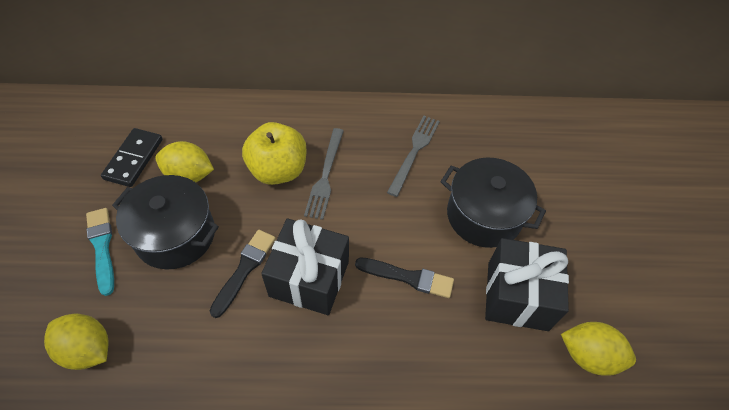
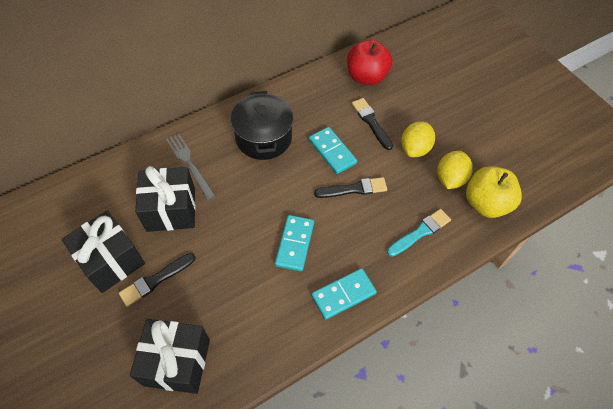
black brush: [210,230,276,318] [355,258,454,298] = 2 -> [119,253,196,307] [314,177,387,198] [352,98,393,150] = 3
black domino: [101,128,163,187] = 1 -> none = 0
black gift: [261,218,349,315] [485,238,569,331] = 2 -> [61,211,145,293] [130,319,210,394] [135,166,196,232] = 3
black pot: [112,175,219,269] [440,158,546,248] = 2 -> [231,91,293,160] = 1
grey fork: [304,128,344,220] [387,116,440,197] = 2 -> [166,133,216,200] = 1
red apple: none = 0 -> [347,40,392,85] = 1
turquoise domino: none = 0 -> [275,215,314,271] [309,127,357,174] [311,268,377,320] = 3
yellow lemon: [44,314,109,370] [155,141,214,183] [561,322,636,376] = 3 -> [401,121,435,157] [437,151,473,189] = 2

